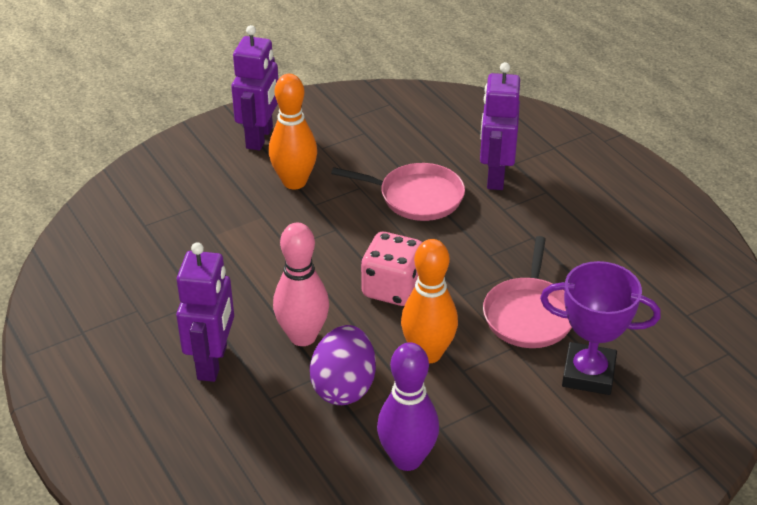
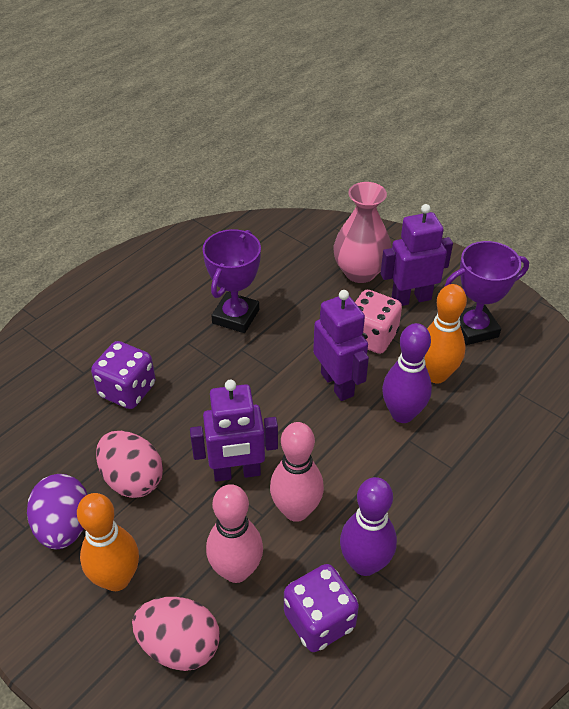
pink bowling pin: [273,223,329,346] = 1 -> [206,484,263,583] [270,422,324,522] = 2
pink egg: none = 0 -> [96,431,163,498] [132,597,220,671] = 2
pink pan: [331,163,465,221] [483,236,572,348] = 2 -> none = 0
pink vase: none = 0 -> [334,182,391,283] = 1
purple bowling pin: [377,342,439,471] = 1 -> [340,477,397,576] [382,323,432,423] = 2
purple dice: none = 0 -> [91,341,156,409] [284,564,359,652] = 2
purple trophy: [540,261,661,395] = 1 -> [202,229,261,333] [445,241,529,345] = 2

